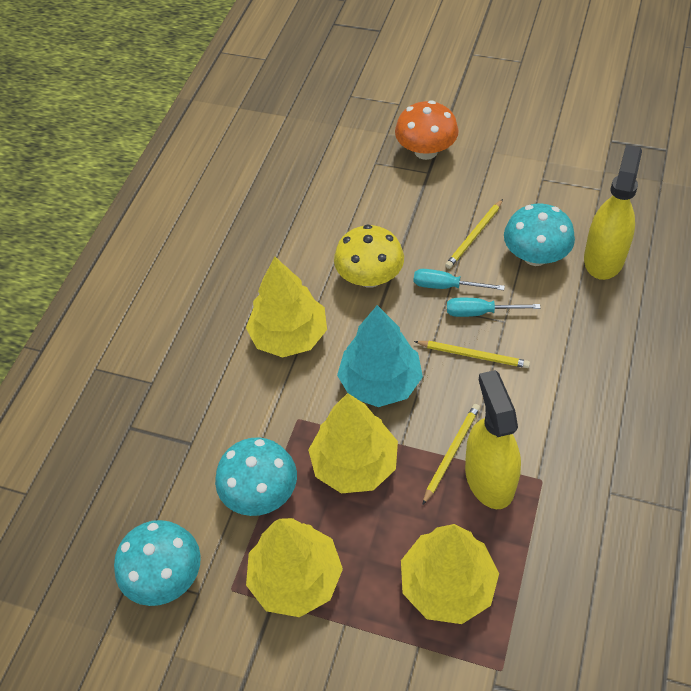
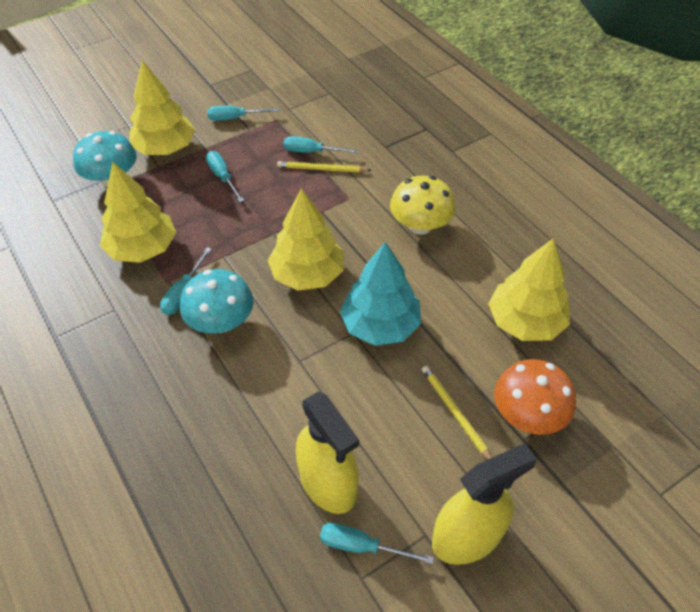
turquoise mushroom: [114,520,201,606] [215,437,297,516] [504,204,575,266] = 3 -> [73,131,137,187] [180,269,254,334] = 2
turquoise screwdriver: [414,269,505,290] [447,298,540,317] = 2 -> [160,247,212,315] [206,151,244,202] [207,106,280,121] [284,136,359,153] [320,523,434,564] = 5
yellow pencil: [414,341,530,368] [422,404,480,505] [445,199,503,269] = 3 -> [277,161,371,173] [422,366,492,459] = 2

